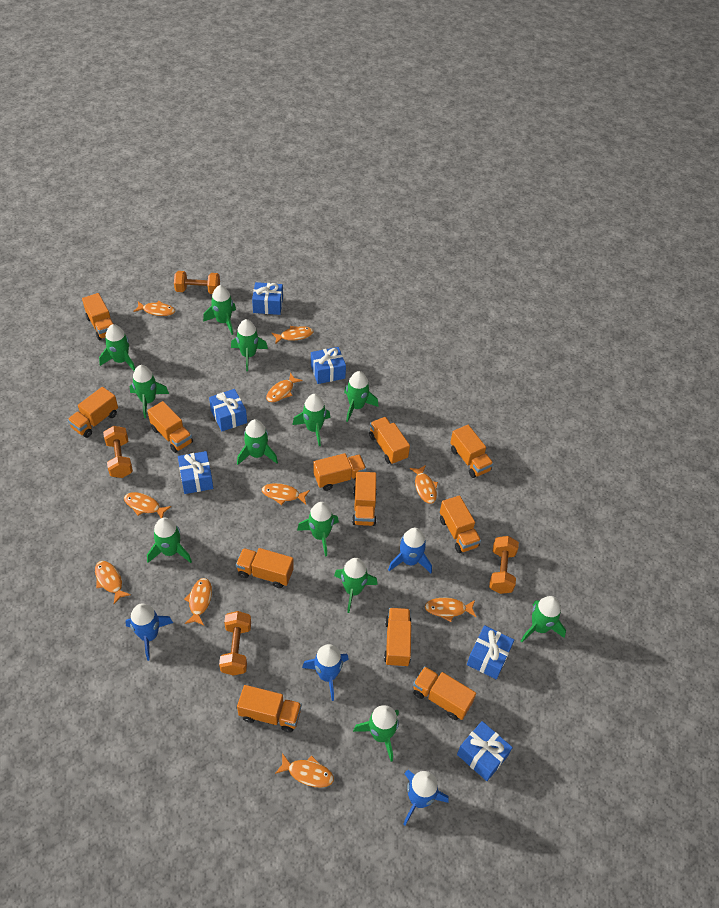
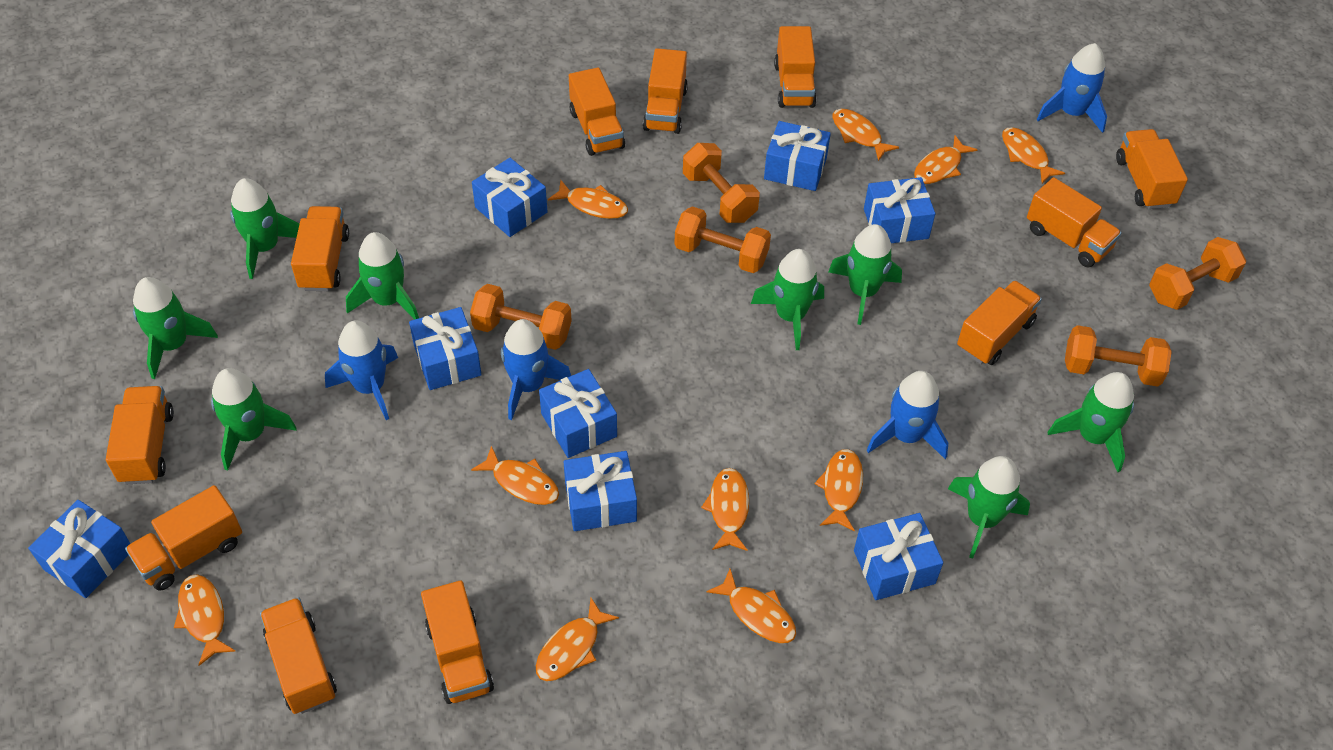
blue gift: [178,451,213,494] [209,389,247,431] [252,282,283,315] [311,347,346,384] [457,721,513,781] [467,625,514,680] = 6 -> [28,500,131,598] [409,307,482,390] [472,158,547,237] [539,369,617,458] [564,451,637,531] [764,121,831,191] [854,513,943,600] [864,177,935,243] = 8
green rocket: [99,324,135,371] [130,365,169,418] [147,517,192,563] [203,285,236,335] [231,319,268,371] [237,419,278,465] [292,394,330,446] [297,502,339,556] [334,558,378,613] [344,371,379,422] [353,705,399,762] [521,596,566,642] = 12 -> [133,277,218,379] [211,368,297,471] [230,178,299,279] [346,232,419,320] [751,249,824,350] [828,224,902,325] [948,456,1030,559] [1048,372,1134,472] = 8
orange dumbbell: [103,426,133,478] [174,271,220,294] [219,611,251,676] [489,536,519,594] = 4 -> [470,284,572,350] [674,206,771,273] [683,143,760,223] [1065,325,1172,387] [1149,237,1246,310] = 5
orange truck: [67,387,118,438] [82,293,114,340] [147,401,193,453] [236,548,294,588] [237,685,302,733] [313,453,367,491] [352,472,377,526] [369,417,410,464] [384,608,412,667] [413,666,476,720] [440,495,481,553] [450,425,494,478] = 12 -> [106,386,174,484] [125,485,242,591] [260,597,337,714] [291,206,349,291] [421,580,494,704] [569,67,625,156] [643,48,688,134] [774,26,817,108] [957,280,1042,365] [1027,177,1122,267] [1116,129,1188,209] = 11

